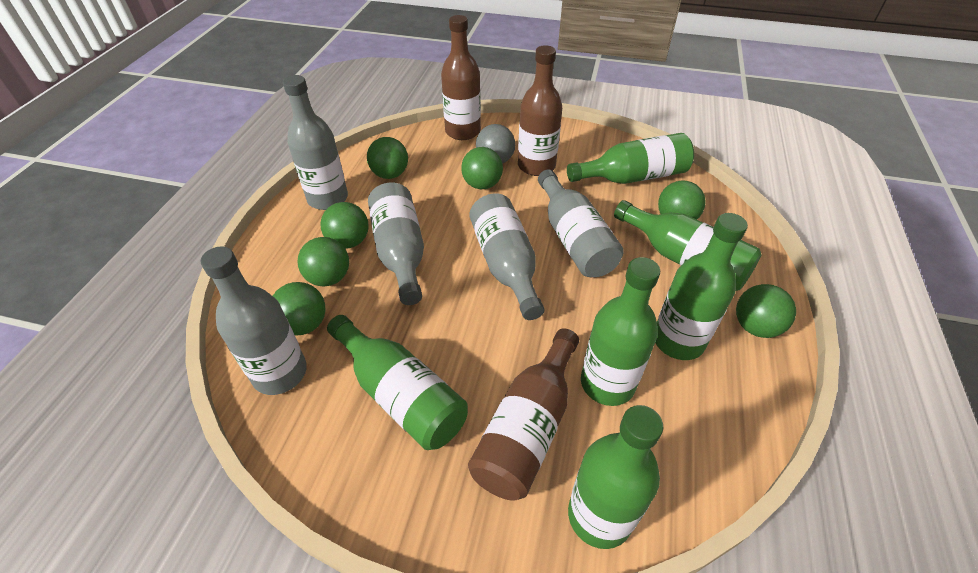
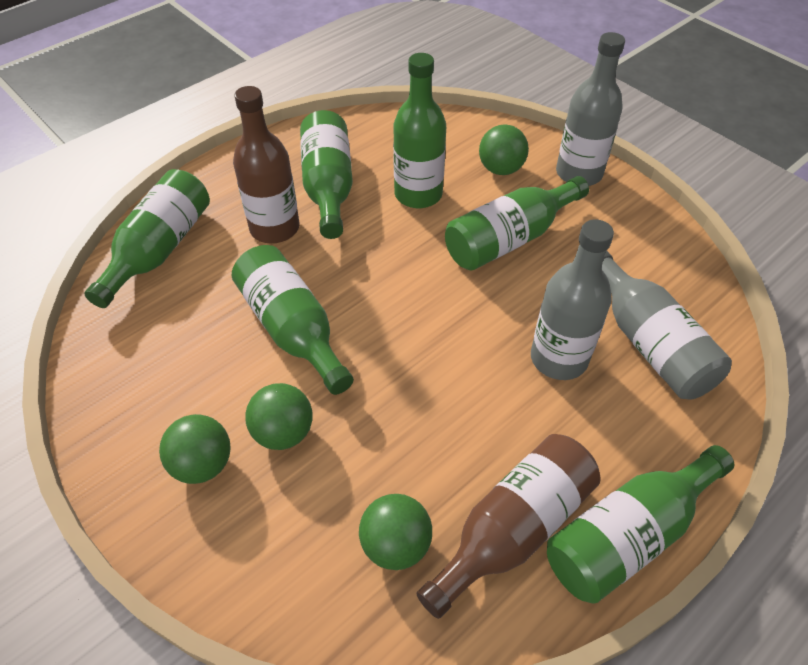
brown bottle: [441,15,481,140] [468,328,579,501] [518,45,562,176] = 3 -> [233,86,299,243] [416,434,601,619] = 2
green ball: [273,282,325,336] [297,237,349,286] [320,202,368,249] [367,137,408,179] [461,147,503,189] [658,181,706,219] [736,284,796,338] = 7 -> [159,414,230,484] [245,383,313,450] [359,494,432,570] [479,124,529,175] = 4
grey ball: [476,124,515,164] = 1 -> none = 0
grey bottle: [200,247,307,395] [283,75,348,210] [368,183,424,305] [469,194,544,320] [538,169,624,277] = 5 -> [531,220,614,380] [556,32,625,186] [602,250,732,400] = 3

